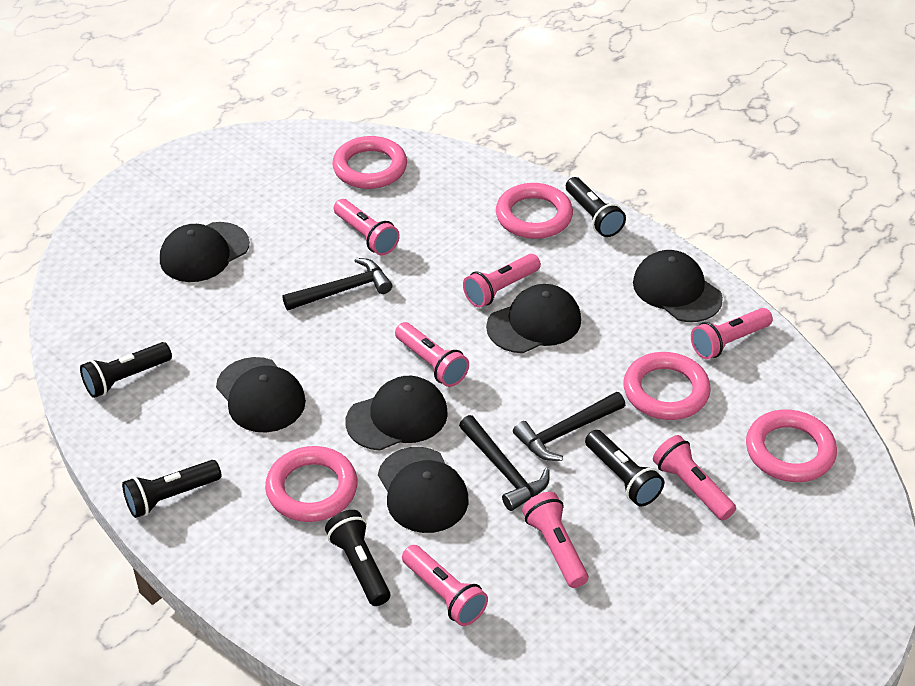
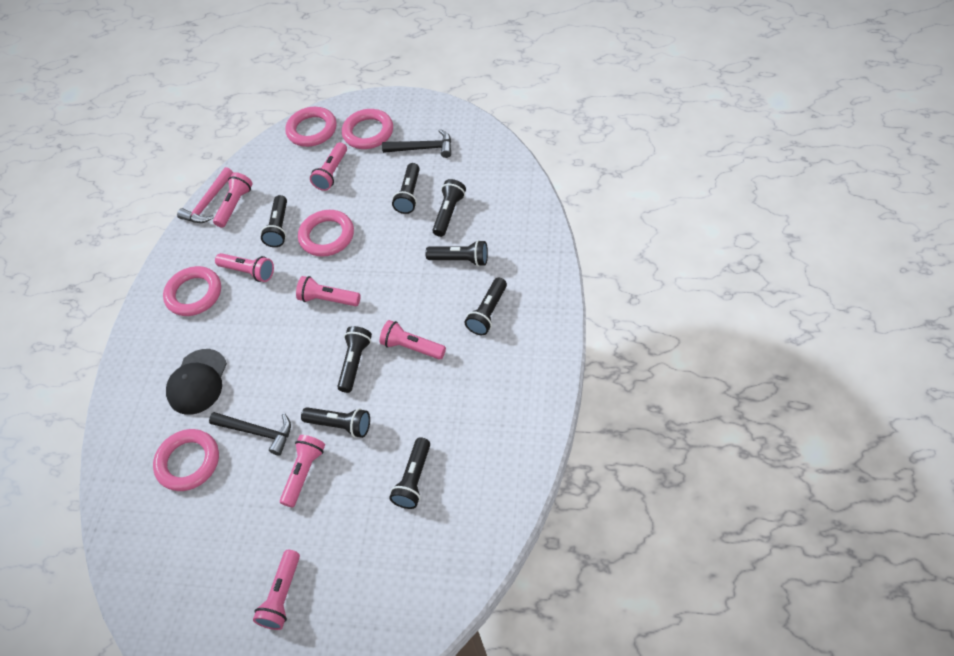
black cap: [160,222,250,282] [216,357,306,432] [346,376,448,451] [378,447,469,533] [486,284,581,353] [633,250,723,322] = 6 -> [166,349,227,415] = 1
black flashlight: [80,342,172,398] [122,460,221,518] [325,510,390,606] [566,177,626,237] [585,430,664,506] = 5 -> [261,195,287,247] [301,407,370,438] [337,326,372,393] [389,437,430,509] [392,163,420,214] [425,240,488,267] [432,179,466,237] [465,277,507,335] = 8
black hammer: [282,258,392,310] [459,415,550,511] [513,392,625,461] = 3 -> [209,412,291,456] [382,129,451,158] = 2
pink hammer: none = 0 -> [177,167,233,223] = 1

